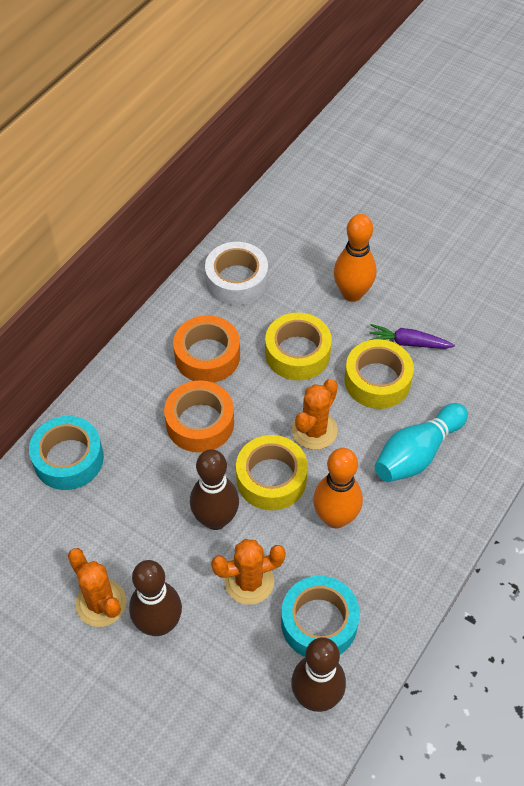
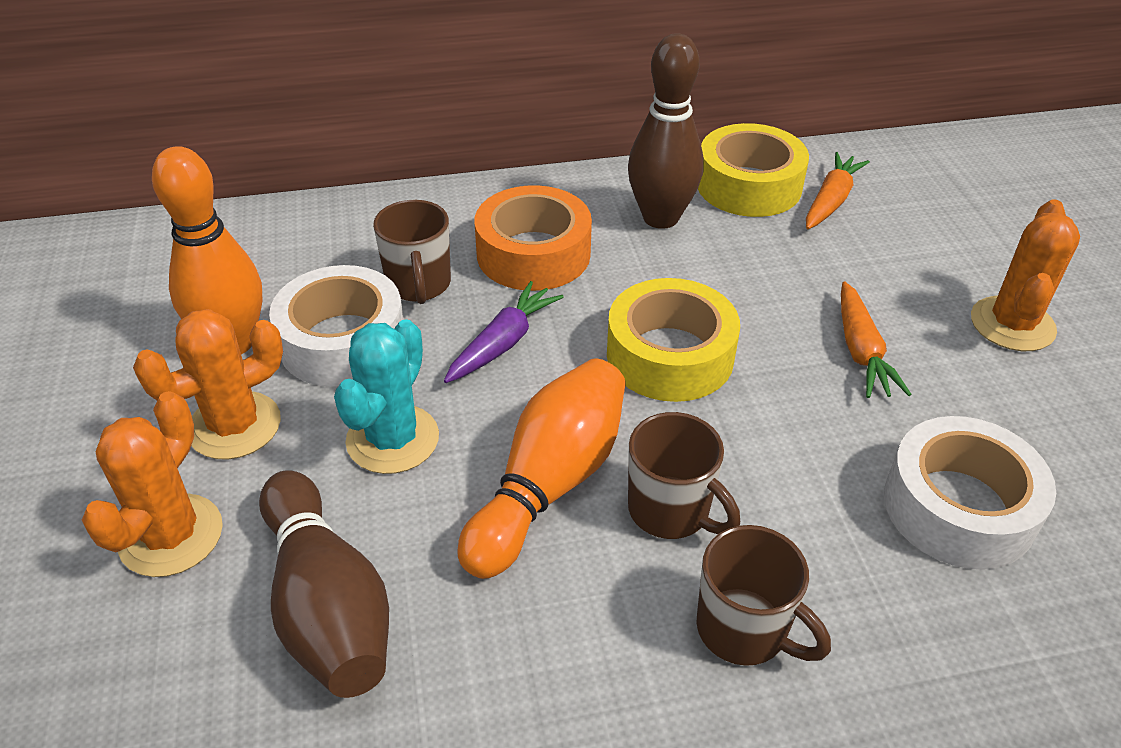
brown bowling pin: [129,560,182,636] [190,449,239,530] [291,637,346,712] = 3 -> [259,470,389,698] [628,33,704,229] = 2
brown mug: none = 0 -> [373,200,451,304] [628,412,740,539] [696,525,831,666] = 3
orange carrot: none = 0 -> [806,152,870,229] [841,281,912,398] = 2
orange tape: [164,380,234,453] [173,315,240,383] = 2 -> [475,185,592,291] = 1
turquoise bowling pin: [375,403,468,482] = 1 -> none = 0
turquoise cactus: none = 0 -> [334,319,439,474] = 1
turquoise tape: [29,416,104,490] [281,576,360,657] = 2 -> none = 0
white tape: [205,242,268,305] = 1 -> [269,265,404,387] [884,416,1056,569] = 2
yellow tape: [236,435,308,510] [265,313,332,381] [344,339,414,409] = 3 -> [607,278,740,402] [698,123,809,217] = 2

